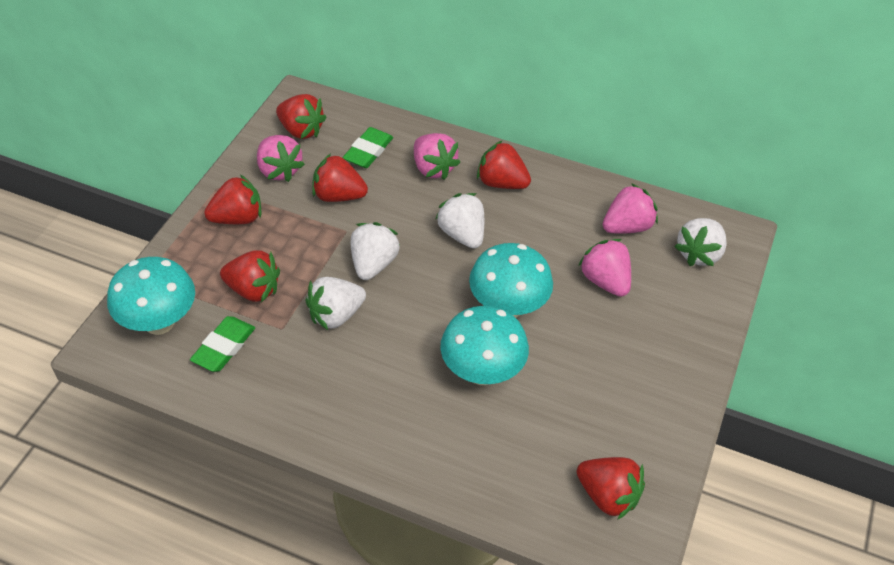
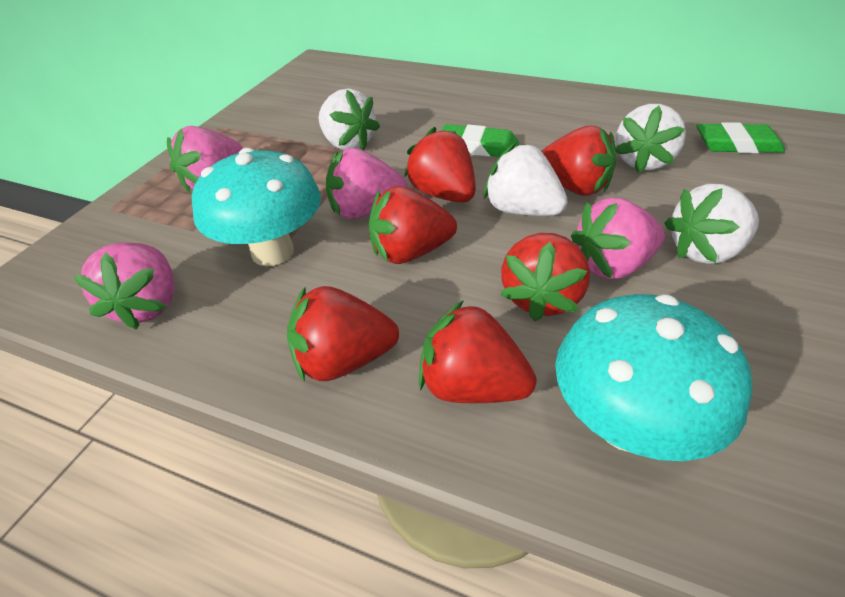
turquoise mushroom: [107,257,195,335] [440,306,529,385] [469,243,553,318] = 3 -> [192,148,321,266] [555,294,752,461] = 2

